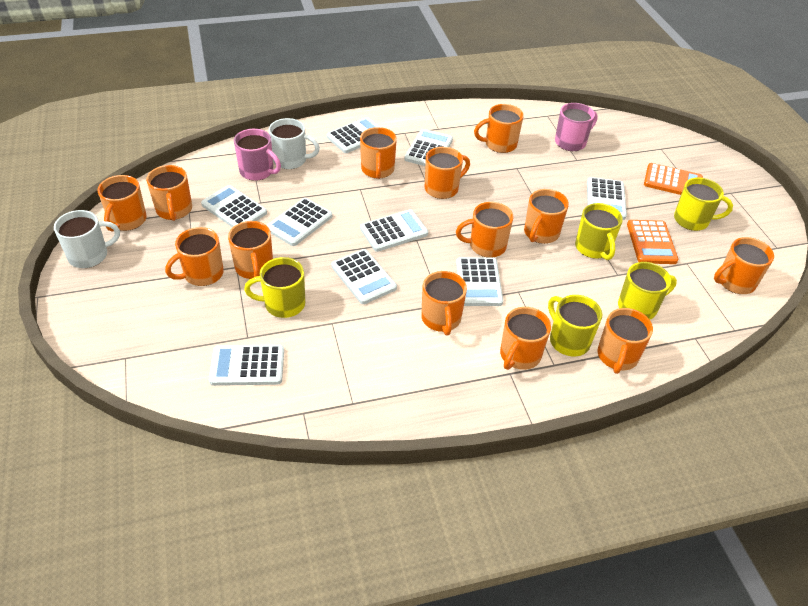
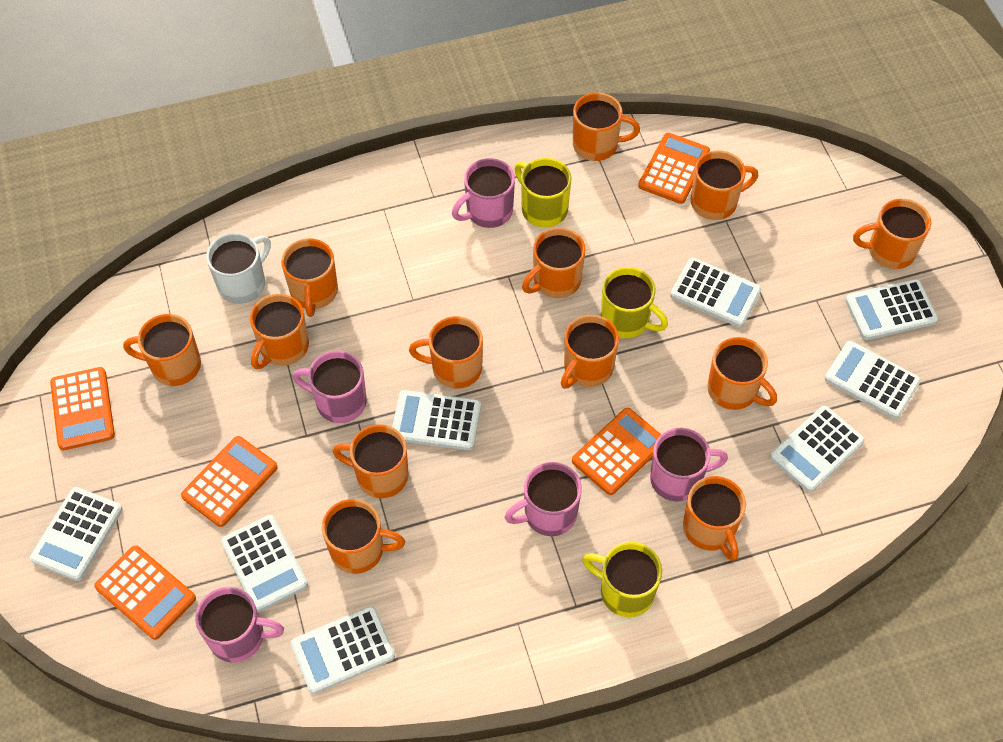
orange calculator: [627,220,678,264] [644,163,703,195] = 2 -> [50,367,115,450] [94,545,196,640] [181,436,277,527] [572,408,662,495] [638,133,710,204] = 5
pink mug: [234,129,281,181] [555,103,598,151] = 2 -> [195,587,284,663] [293,350,367,423] [452,158,515,228] [504,462,582,536] [650,427,728,502] = 5
white calculator: [201,185,267,228] [209,345,284,386] [266,198,332,246] [327,117,380,153] [331,249,397,304] [360,209,428,252] [405,129,453,166] [456,257,503,306] [587,177,627,220] = 9 -> [30,487,123,581] [221,515,308,612] [291,606,395,694] [392,390,481,450] [670,258,761,327] [770,406,865,492] [824,341,921,419] [845,279,938,340] = 8
white mug: [54,210,120,268] [269,118,320,169] = 2 -> [206,233,271,304] = 1
yellow mug: [244,257,305,318] [548,295,602,357] [575,203,623,260] [618,262,677,320] [674,177,733,231] = 5 -> [515,158,572,227] [582,542,662,617] [601,267,668,338] = 3

